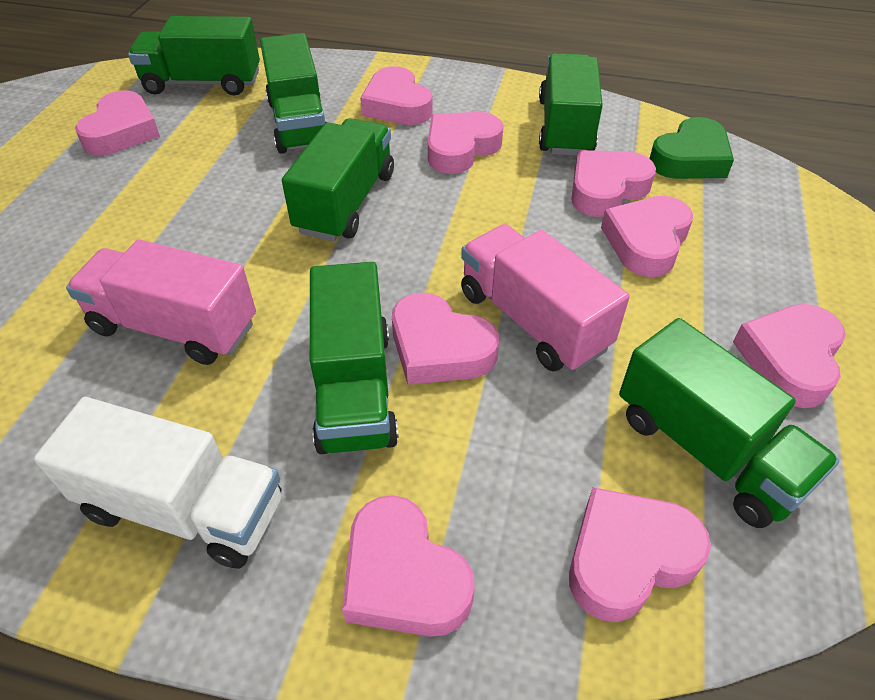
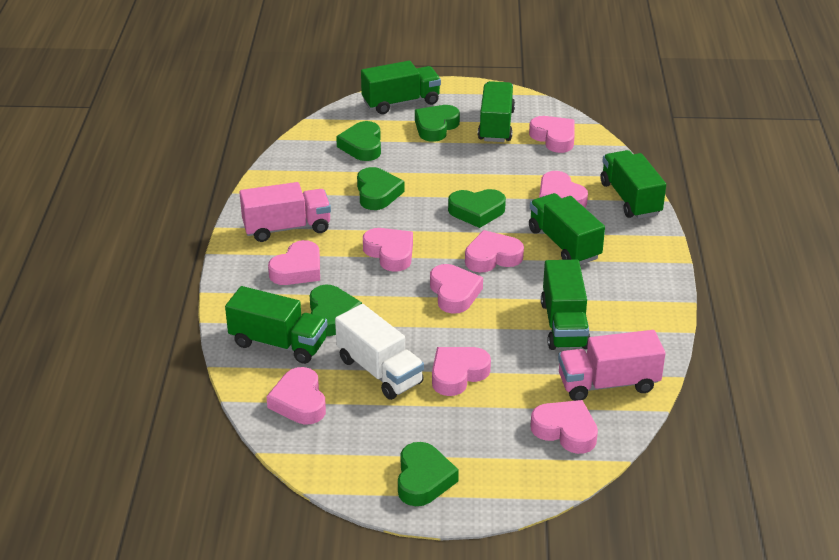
green heart: [649,117,734,179] = 1 -> [310,285,362,336] [336,121,381,161] [357,167,404,210] [398,442,459,506] [415,105,460,142] [448,189,506,228] = 6

